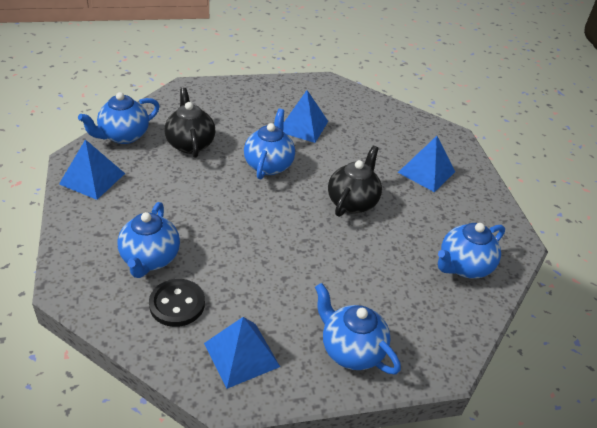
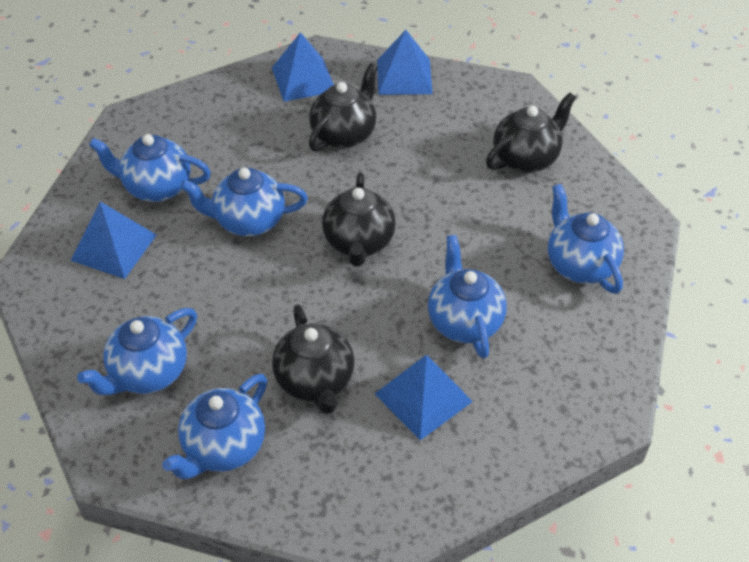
black button: [149,279,205,327] = 1 -> none = 0
black teapot: [165,88,215,158] [328,146,382,217] = 2 -> [272,304,354,414] [309,63,378,152] [322,173,396,267] [486,92,576,173] = 4
blue teapot: [78,92,160,144] [117,202,180,278] [244,109,295,179] [315,283,401,374] [438,223,505,278] = 5 -> [77,308,197,395] [89,134,211,202] [162,374,267,479] [180,168,308,236] [428,235,507,359] [548,184,624,294] = 6

